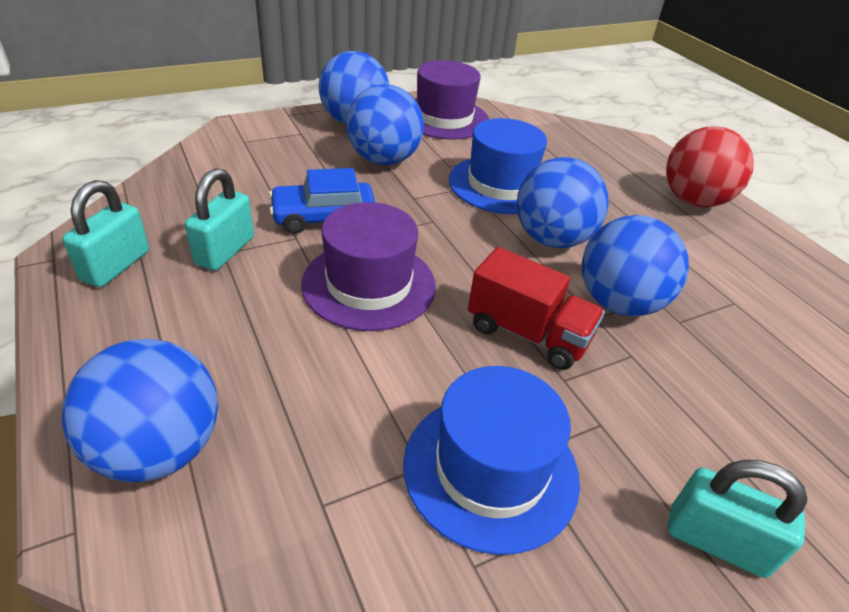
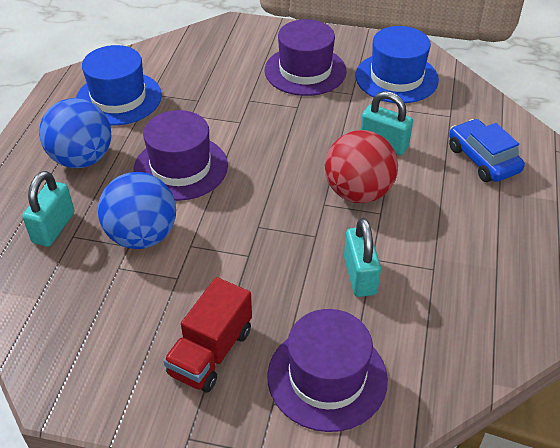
blue ball: [62,339,218,482] [319,51,390,124] [346,84,424,165] [516,157,609,248] [582,215,689,316] = 5 -> [39,98,111,168] [98,172,176,249] = 2
purple hat: [301,202,436,331] [415,60,489,140] = 2 -> [134,110,228,201] [265,19,347,96] [267,309,388,432] = 3

